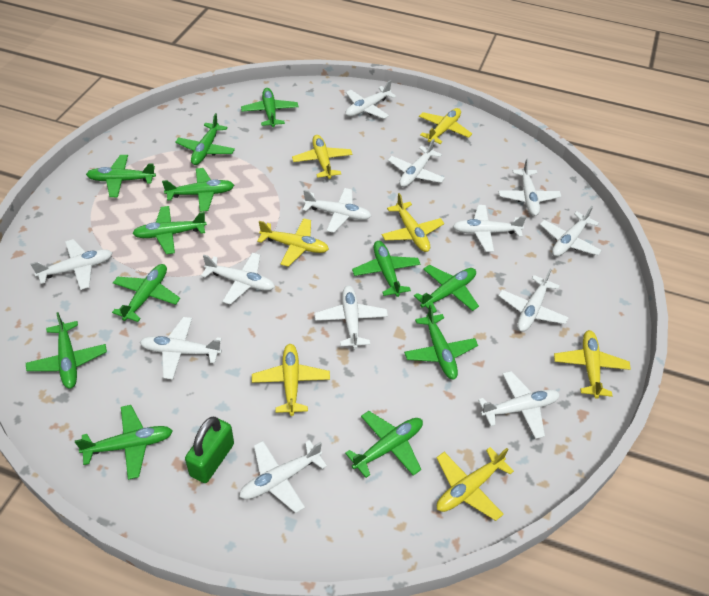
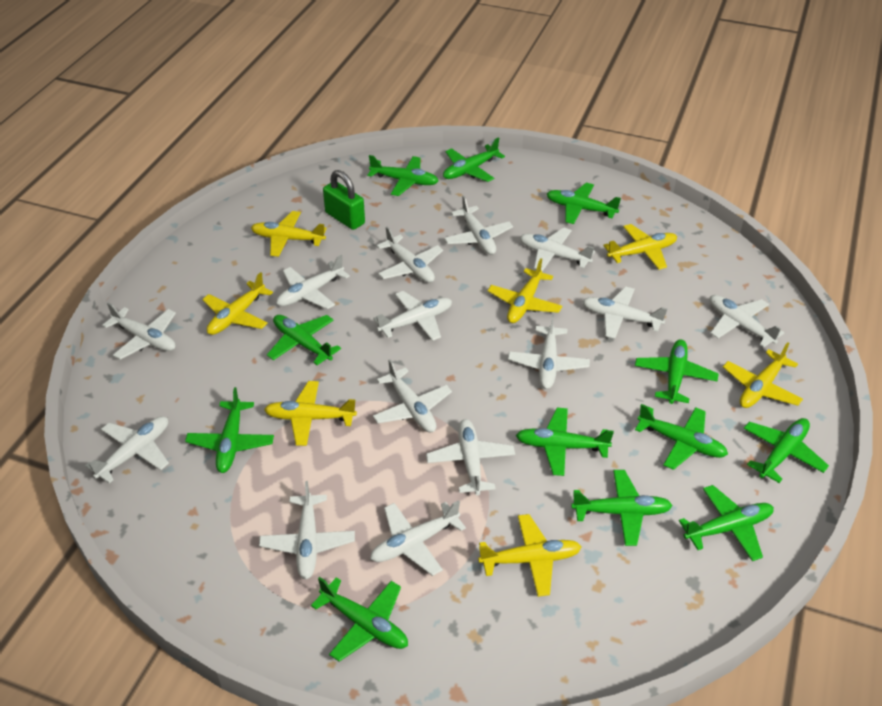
white plane: [30,239,112,290] [140,317,222,379] [201,252,275,305] [239,440,327,513] [302,188,371,233] [315,286,388,349] [346,80,396,119] [388,139,445,187] [453,205,526,252] [478,371,560,439] [498,159,562,216] [498,269,569,332] [540,206,602,256] = 13 -> [85,416,169,483] [102,302,176,360] [259,481,355,580] [276,255,350,309] [370,500,466,576] [373,291,452,341] [373,359,452,432] [377,227,443,283] [426,419,515,496] [444,196,513,255] [508,313,590,389] [520,227,595,271] [582,287,667,339] [709,295,784,347] = 14

